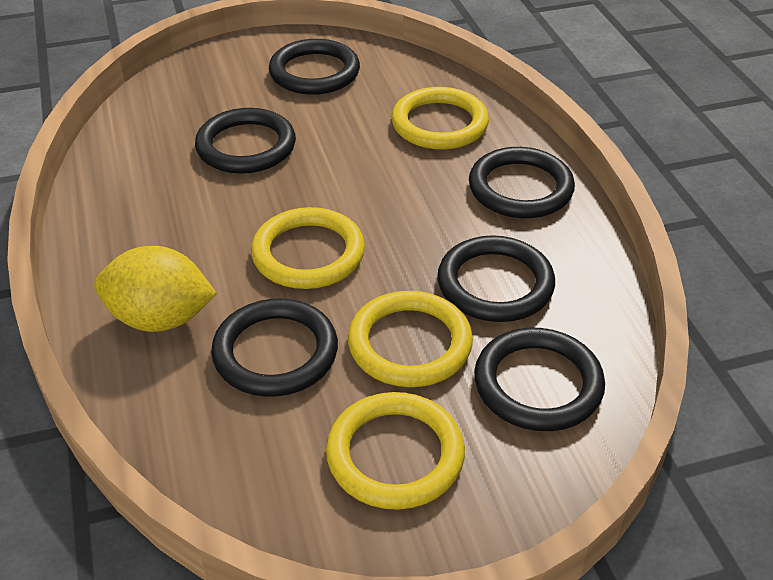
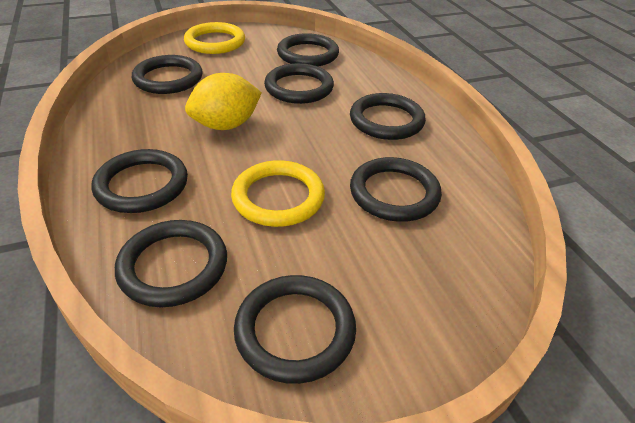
black ring: [195,108,296,174] [211,299,338,397] [269,39,360,95] [437,235,555,322] [469,147,575,218] [474,328,605,431] = 6 -> [92,149,188,213] [115,220,227,307] [132,55,203,94] [234,275,356,384] [264,63,334,104] [277,33,339,66] [350,93,426,140] [350,157,442,222] = 8
yellow ring: [251,207,365,289] [326,392,465,510] [348,291,473,387] [391,87,489,150] = 4 -> [184,22,245,54] [231,160,325,227] = 2

